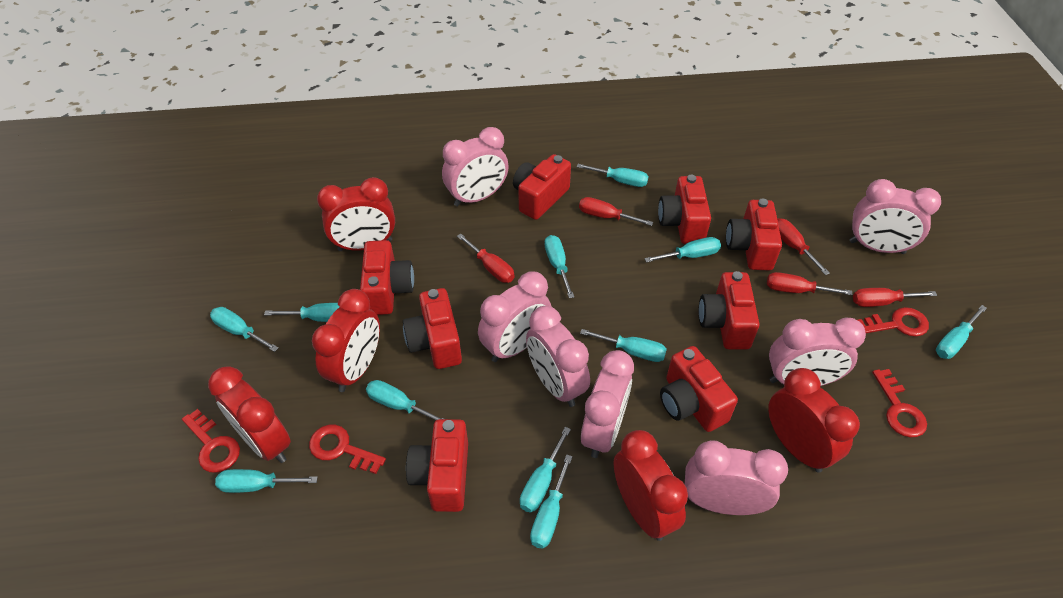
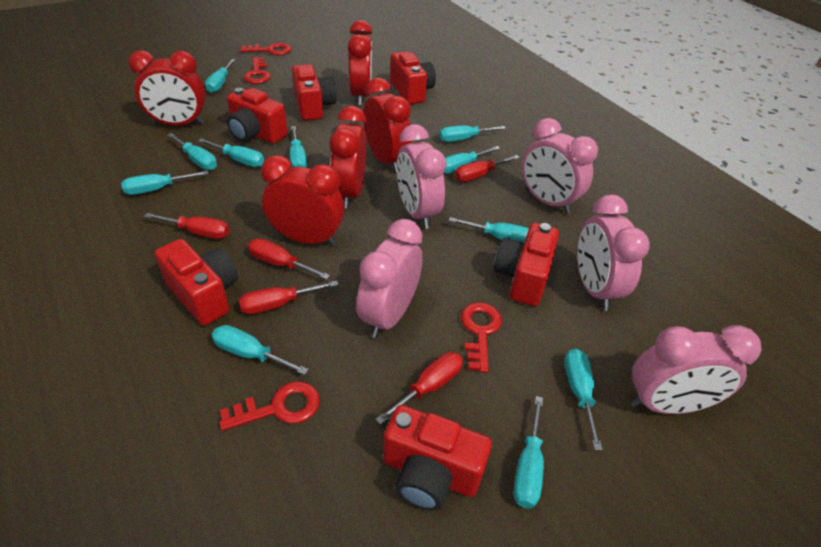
pink clock: [442,127,509,206] [478,271,551,362] [526,306,590,407] [581,350,634,458] [685,440,788,515] [769,318,866,386] [850,179,941,254] = 7 -> [356,219,423,338] [397,124,446,229] [522,118,598,214] [577,194,650,311] [630,325,762,414] = 5
red camera: [360,240,414,315] [403,288,462,369] [406,419,468,512] [513,154,571,220] [658,175,711,244] [660,346,738,432] [699,271,760,350] [726,199,782,270] = 8 -> [155,239,238,326] [227,88,288,144] [292,64,336,121] [383,405,492,511] [390,51,436,104] [494,223,559,306] = 6

